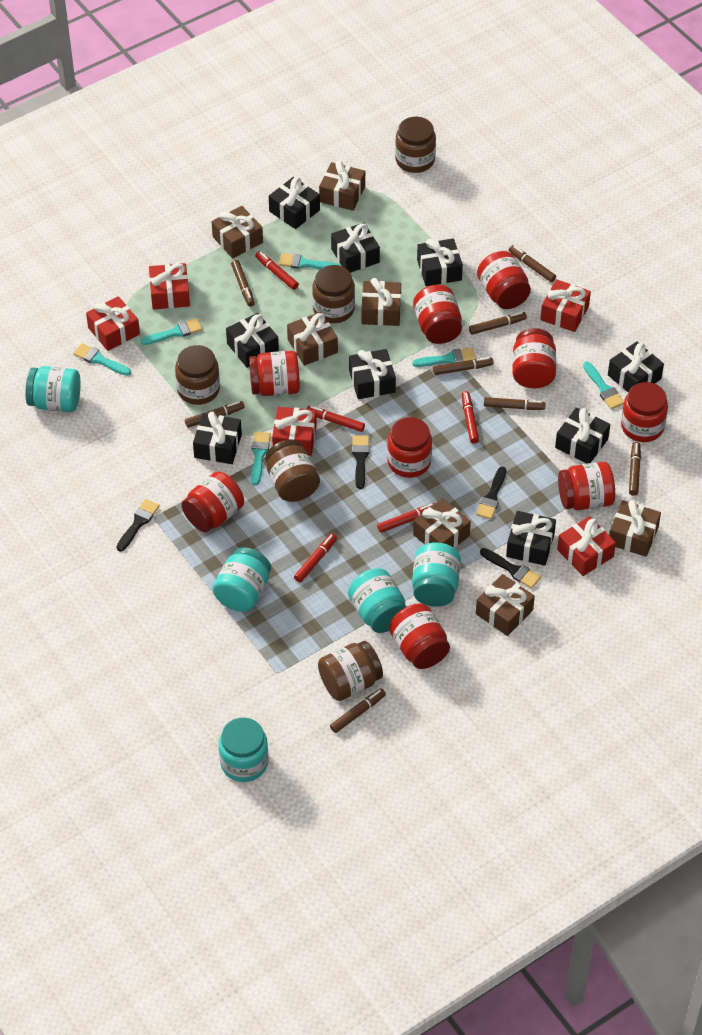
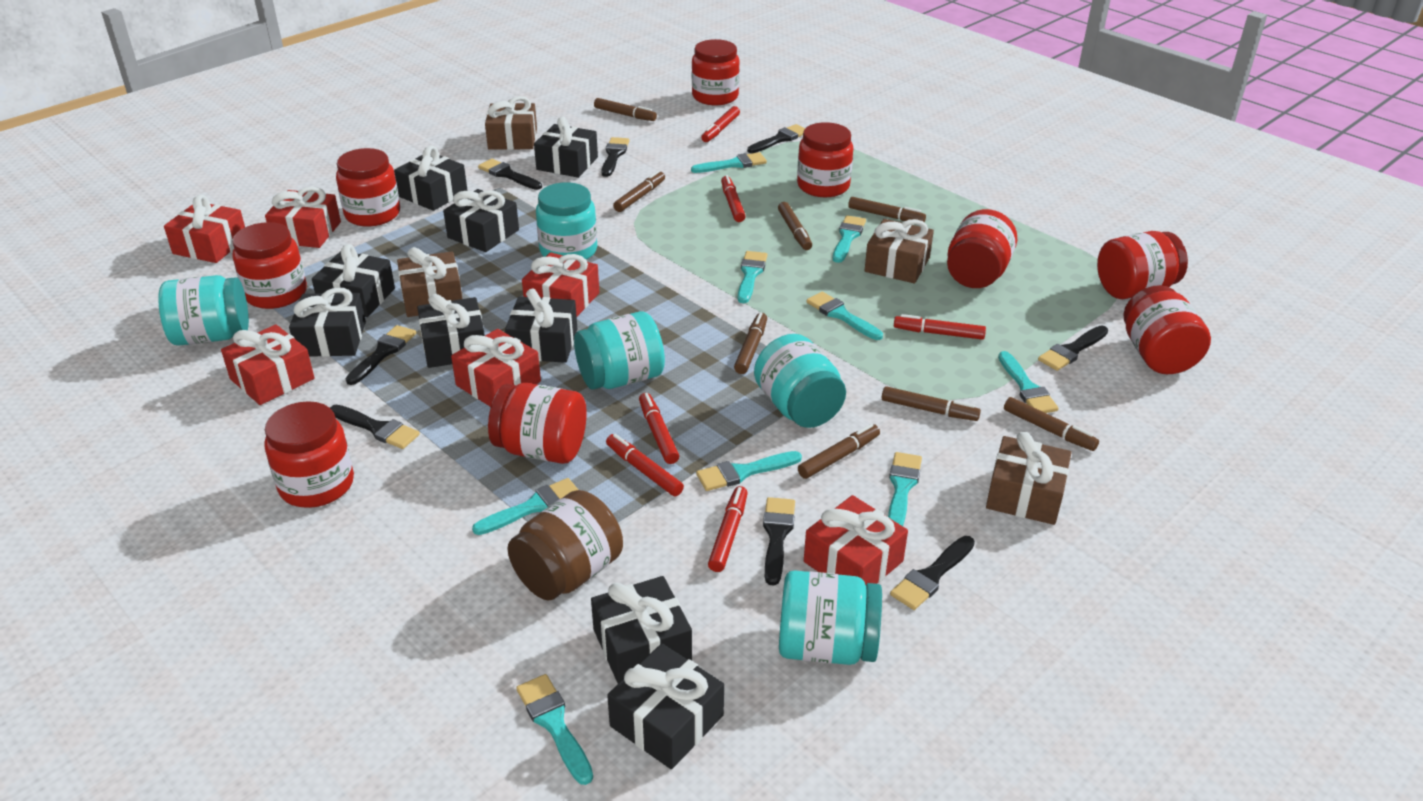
black brush: [117,499,160,552] [352,435,369,489] [476,467,506,519] [480,548,541,588] = 4 -> [330,405,420,449] [346,325,416,385] [478,159,542,190] [601,137,629,177] [747,124,805,153] [763,497,795,585] [890,536,975,610] [1038,325,1108,371] = 8
brown gift: [212,206,263,258] [287,312,338,365] [319,160,365,211] [361,278,401,326] [413,498,471,548] [476,574,535,636] [609,500,661,557] = 7 -> [397,247,463,317] [485,96,537,150] [864,219,934,283] [986,432,1071,525] = 4
brown jar: [175,345,220,405] [265,440,320,502] [312,265,355,323] [318,641,383,701] [395,117,436,173] = 5 -> [507,490,623,601] = 1
red gift: [86,296,140,351] [149,263,190,310] [272,407,316,456] [540,279,591,332] [557,516,616,576] = 5 -> [164,194,245,263] [221,324,315,405] [265,186,341,248] [451,329,541,407] [522,252,599,316] [804,495,908,585] = 6
red marker: [255,251,299,290] [294,533,337,582] [306,406,365,432] [377,503,435,533] [462,391,479,444] = 5 -> [606,434,684,496] [639,393,679,464] [701,106,740,142] [708,486,748,572] [721,175,746,222] [894,314,986,340] = 6
turquoise brush: [73,343,131,376] [141,318,203,345] [251,432,271,486] [279,253,340,269] [412,348,476,367] [583,361,624,409] = 6 -> [472,478,578,535] [516,674,593,785] [691,152,767,173] [696,451,802,491] [738,251,767,303] [806,292,883,340] [833,215,866,263] [888,452,922,526] [998,351,1059,413] = 9

